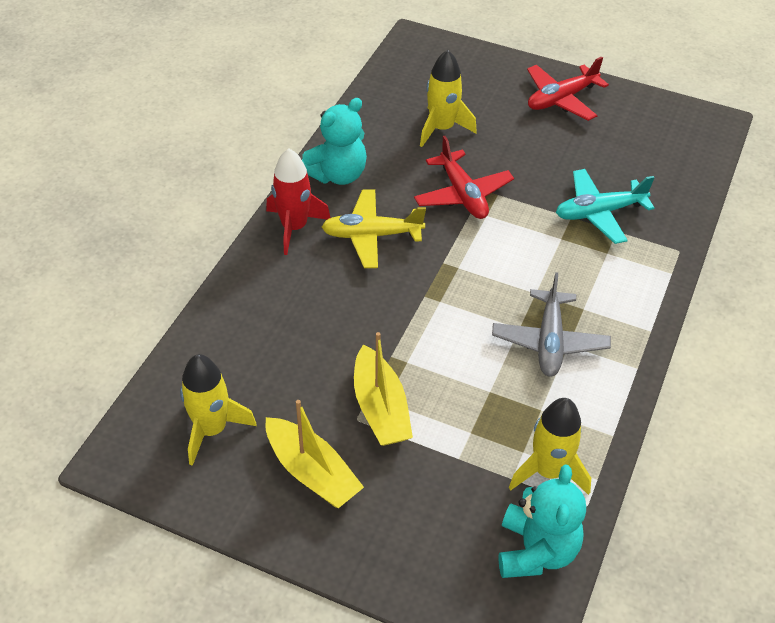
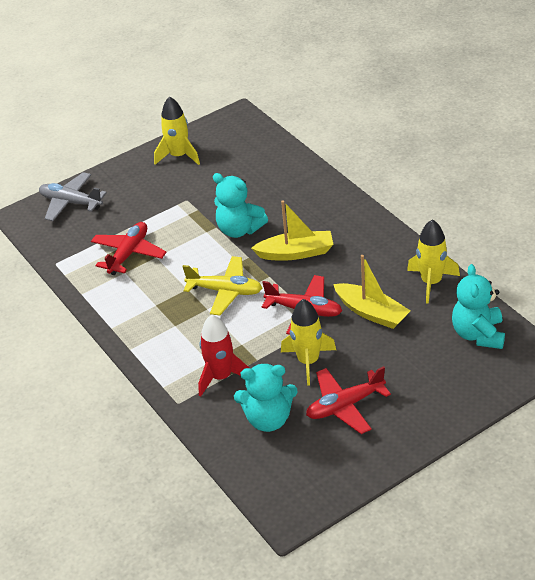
red plane: [414,136,514,219] [527,56,609,121] = 2 -> [91,222,167,275] [262,275,342,335] [306,366,391,434] = 3
turquoise plane: [556,169,655,244] = 1 -> none = 0
turquoise teddy bear: [302,98,367,185] [498,464,586,578] = 2 -> [213,173,268,238] [234,364,298,432] [452,264,505,349] = 3

